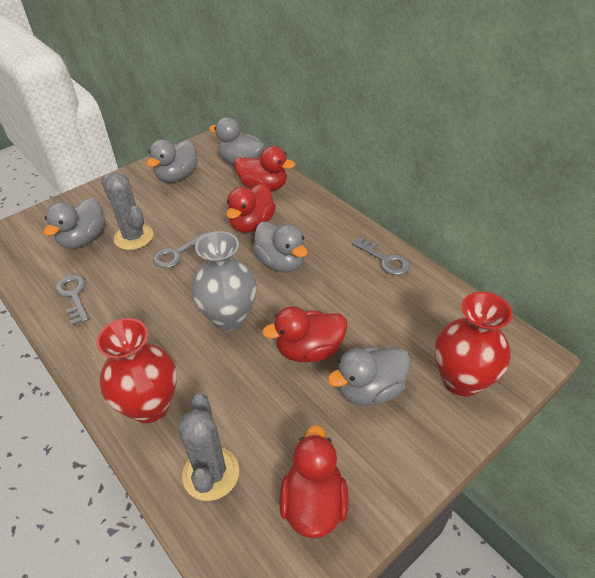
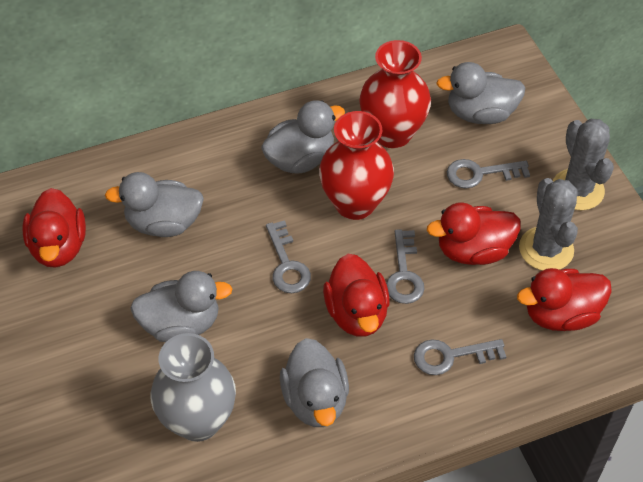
grey key: [55,275,89,326] [153,232,207,268] [352,236,410,275] = 3 -> [266,220,311,293] [386,229,425,304] [414,339,506,375] [447,159,530,188] = 4

